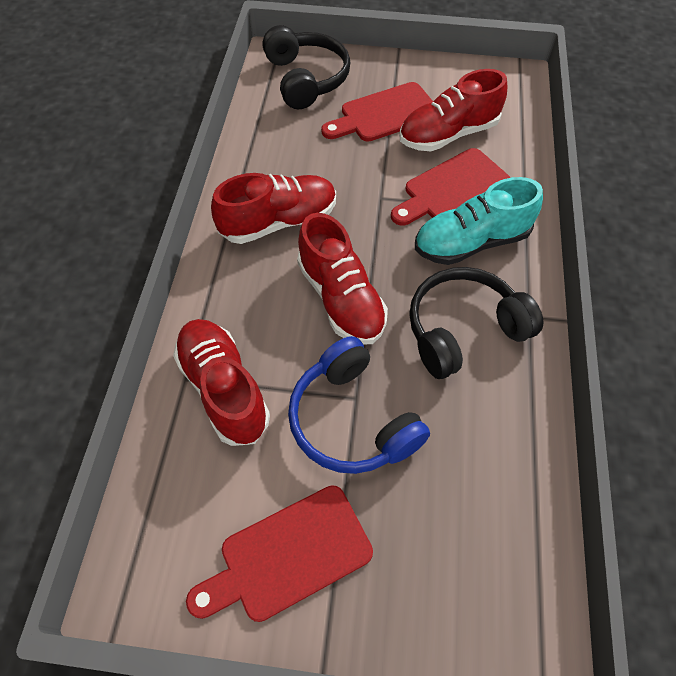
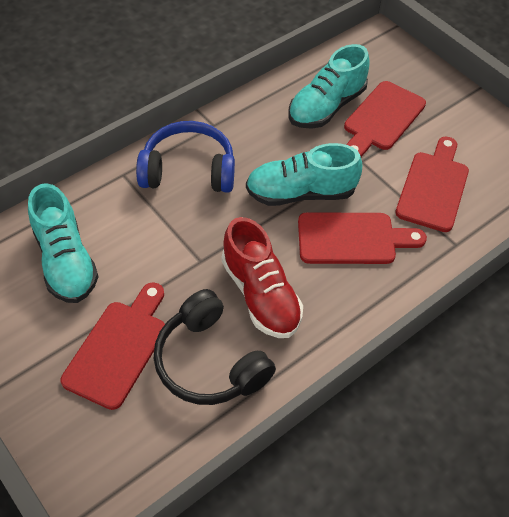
black headphones: [262,25,350,109] [409,267,544,379] = 2 -> [153,289,276,405] = 1
red cutting board: [186,485,373,622] [321,82,433,142] [391,148,511,226] = 3 -> [61,282,165,410] [298,212,427,264] [344,81,426,157] [395,137,469,232] = 4
red shoe: [173,319,270,446] [211,173,336,244] [297,213,388,345] [399,69,507,151] = 4 -> [222,217,303,338] = 1
turquoise shoe: [415,177,543,265] = 1 -> [28,183,99,303] [246,143,362,206] [289,44,370,129] = 3

